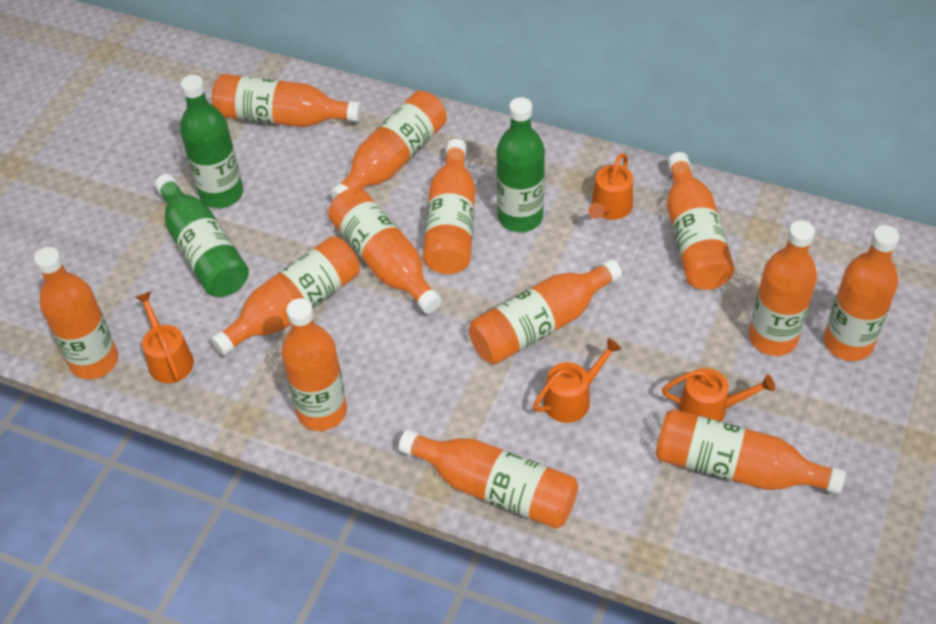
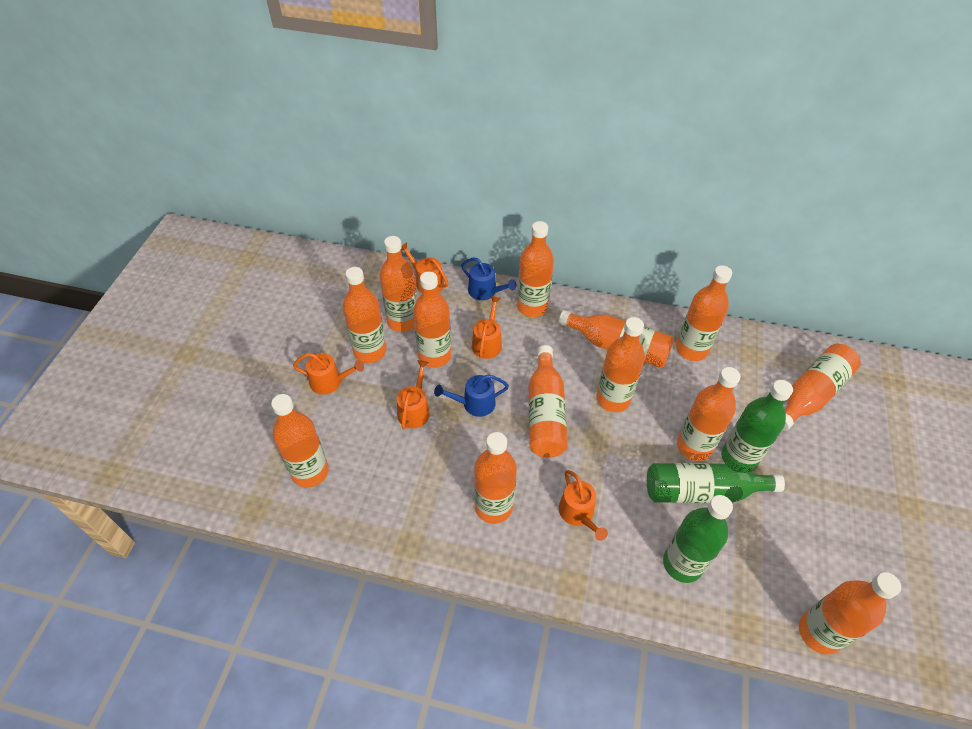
blue watering can: none = 0 -> [434,375,509,417] [461,258,516,300] = 2
orange watering can: [135,291,194,383] [533,338,621,423] [588,153,633,220] [662,368,775,422] = 4 -> [293,353,364,394] [397,360,430,429] [401,243,449,293] [472,296,502,359] [559,470,608,541] = 5

